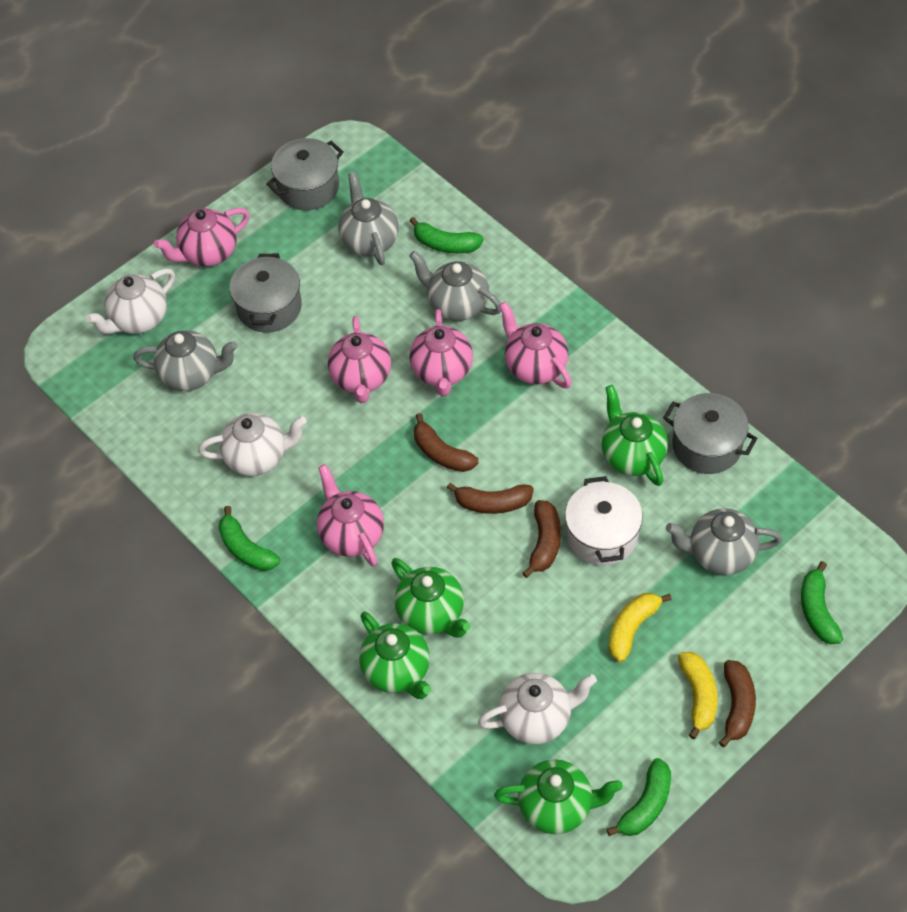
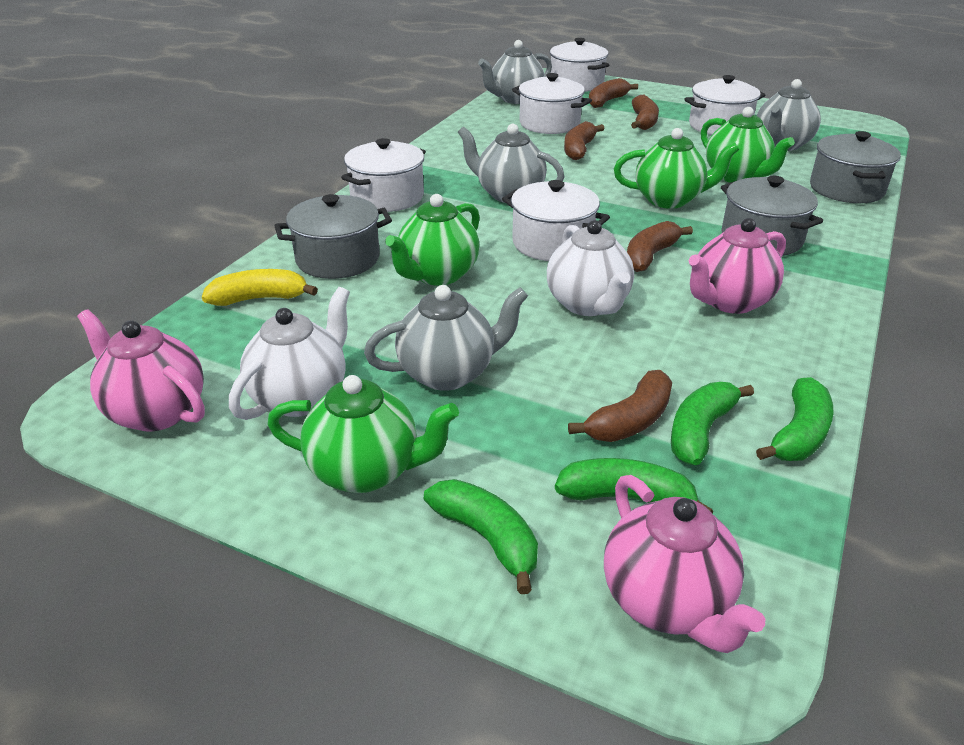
brown banana: [414,413,478,472] [447,483,534,514] [522,500,561,578] [719,660,756,747] = 4 -> [564,121,605,160] [568,370,672,442] [589,78,638,108] [627,221,693,272] [631,95,659,130] = 5
pink teapot: [154,208,250,267] [317,464,384,567] [328,316,391,403] [409,309,473,396] [499,301,571,388] = 5 -> [77,309,205,432] [604,475,765,653] [689,218,786,314] = 3
white pot: [565,476,643,566] = 1 -> [341,138,426,212] [502,180,610,261] [512,73,592,134] [550,38,609,92] [684,75,765,135] = 5
white teapot: [86,268,175,334] [198,413,307,476] [478,673,597,744] = 3 -> [229,287,350,420] [547,220,634,316] = 2
yellow banana: [609,593,672,662] [678,652,718,739] = 2 -> [202,269,318,306] = 1

